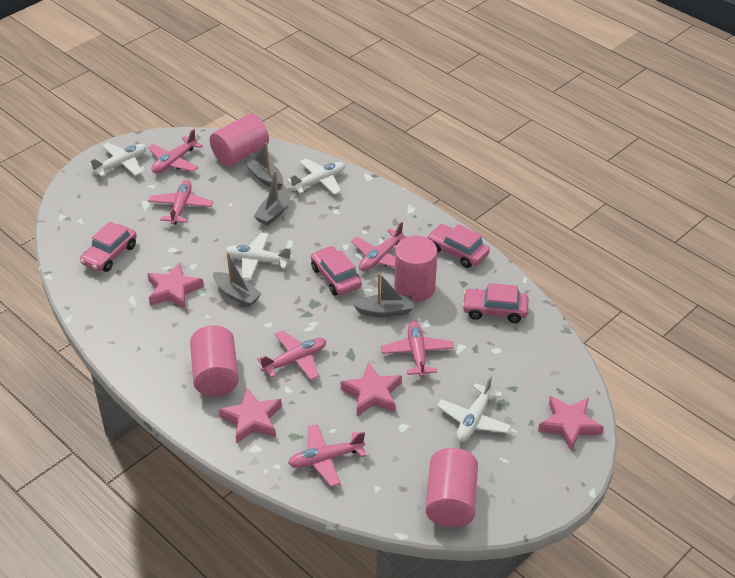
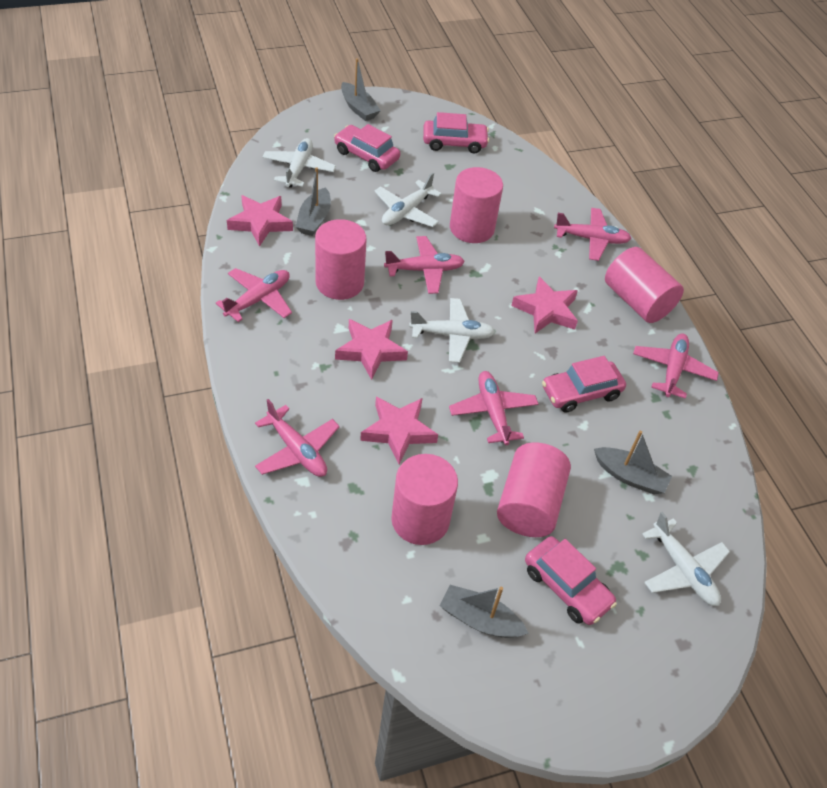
pink cylinder: [190,325,239,397] [210,114,269,166] [394,236,437,302] [426,448,478,527] = 4 -> [315,219,367,300] [391,454,458,545] [450,167,503,243] [497,442,571,537] [605,247,684,323] = 5

